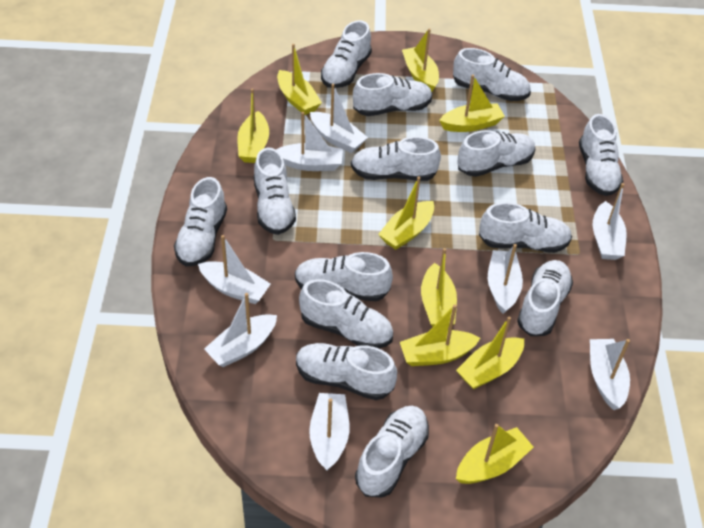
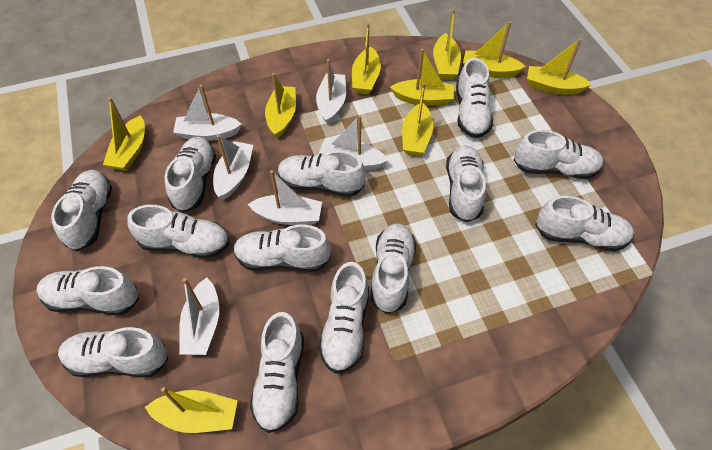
white boat: [198,235,271,304] [204,293,277,367] [276,112,343,171] [309,393,349,471] [310,84,368,153] [488,244,523,314] [590,339,630,410] [593,183,627,260] = 8 -> [173,85,242,141] [179,278,219,355] [213,135,253,200] [248,170,322,225] [316,59,346,124] [319,115,388,170] = 6

